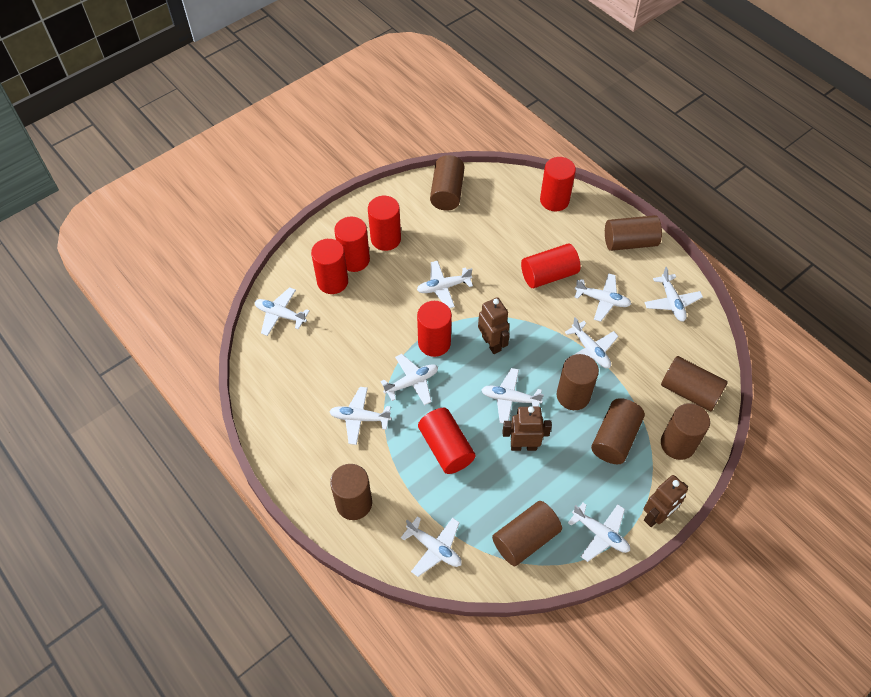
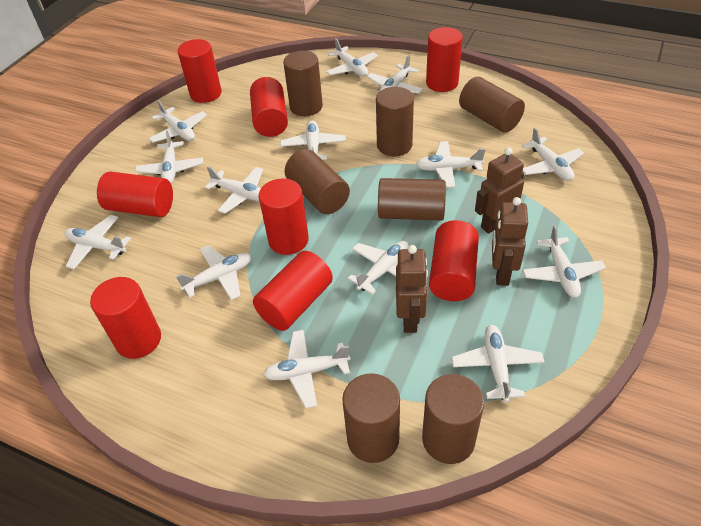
brown cylinder: [330,464,372,520] [430,155,465,211] [492,501,562,566] [557,354,599,410] [591,398,645,464] [605,215,662,251] [661,356,728,411] [661,403,710,460] = 8 -> [283,51,323,116] [285,149,350,214] [342,373,400,463] [376,87,414,156] [378,178,446,220] [422,374,484,464] [459,77,525,132] = 7
red cylinder: [311,239,348,294] [334,217,370,272] [368,196,401,251] [417,301,452,357] [418,408,475,474] [521,244,580,288] [540,157,576,211] = 7 -> [90,277,161,359] [97,172,173,217] [178,39,222,103] [250,77,288,137] [253,251,333,331] [259,179,309,255] [426,27,463,92] [429,220,479,301] = 8
white plane: [255,287,310,336] [329,387,391,445] [380,354,438,405] [401,516,462,577] [417,261,473,308] [481,368,544,424] [565,317,619,368] [568,503,630,562] [574,273,631,322] [644,267,703,321] = 10 -> [64,215,131,270] [135,130,203,184] [148,100,207,143] [176,245,252,300] [205,167,263,214] [263,330,351,408] [280,120,346,160] [326,38,378,77] [348,241,409,295] [367,55,423,93] [416,141,485,188] [452,325,544,403] [522,128,584,181] [522,225,606,298] = 14

